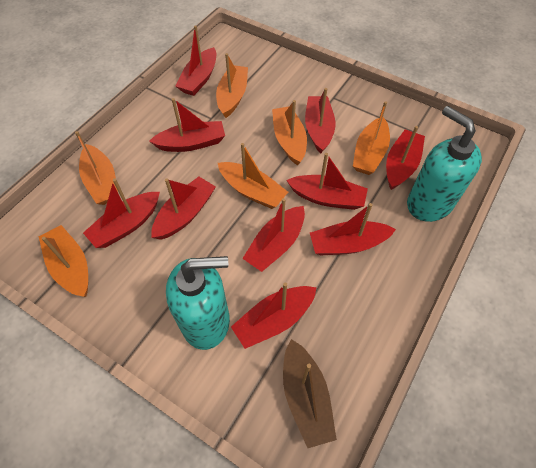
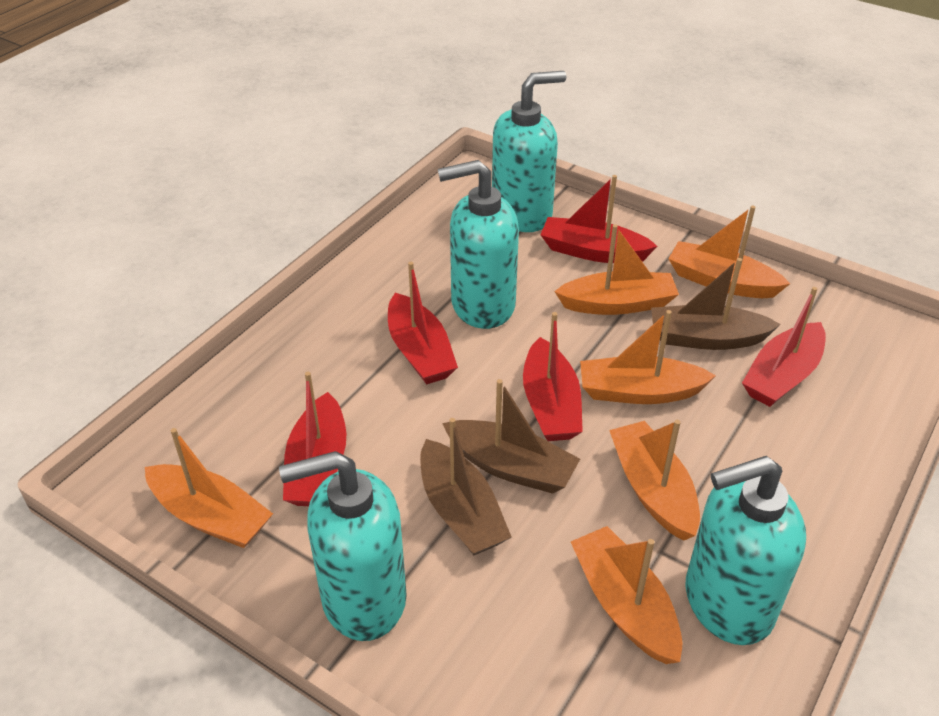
brown boat: [283,339,337,448] = 1 -> [420,418,511,555] [442,379,580,494] [651,258,781,350] = 3
red boat: [83,179,160,248] [149,98,225,152] [151,177,216,240] [176,26,216,96] [231,282,317,349] [242,198,305,272] [286,153,368,210] [305,88,336,153] [310,203,396,255] [386,126,425,190] = 10 -> [283,372,346,506] [388,262,458,385] [523,312,583,441] [541,175,657,263] [742,287,826,407] = 5
turquoise soap dispenser: [166,256,230,350] [407,106,482,222] = 2 -> [279,451,407,641] [438,160,519,329] [492,71,566,232] [685,456,806,645] = 4

